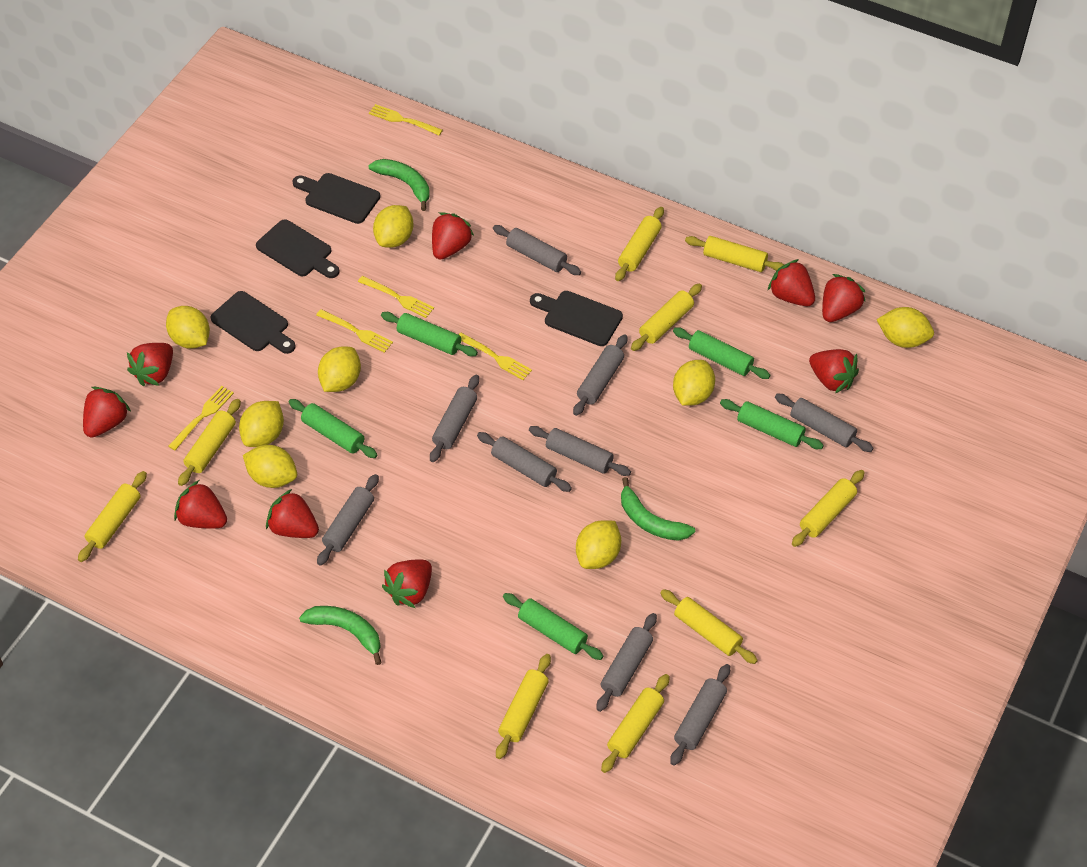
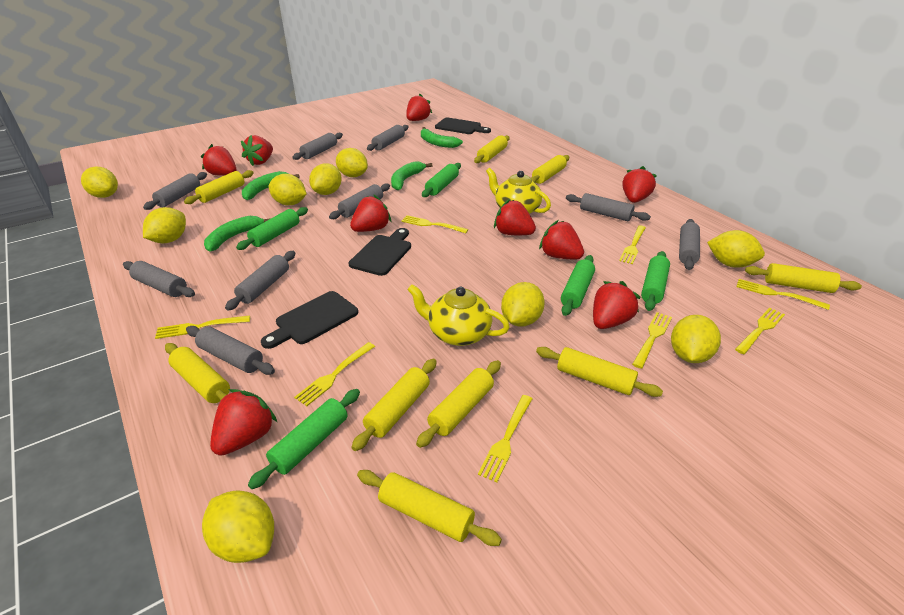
black cutting board: [210,291,296,354] [256,219,340,278] [293,173,380,224] [530,291,623,346] = 4 -> [261,291,358,349] [348,228,411,276] [435,117,491,134] = 3
green banana: [299,606,382,665] [368,159,430,211] [621,477,695,541] = 3 -> [204,216,271,252] [242,171,299,200] [391,161,433,190] [421,127,463,148] = 4
yellow fork: [168,386,234,451] [316,309,393,353] [358,276,434,318] [369,104,443,135] [458,332,532,380] = 5 -> [155,316,250,339] [294,342,375,406] [401,215,468,233] [478,395,532,482] [619,225,646,264] [632,312,672,369] [735,308,785,354] [736,279,830,310] = 8
yellow lemon: [166,306,210,348] [239,401,284,447] [243,445,297,488] [318,346,361,392] [373,205,413,248] [576,520,621,569] [673,360,715,406] [877,307,934,348] = 8 -> [81,166,118,198] [143,207,186,243] [202,490,274,563] [269,174,307,205] [309,164,342,195] [336,148,368,177] [501,282,545,327] [671,315,721,363] [707,230,765,268] = 9
yellow teapot: none = 0 -> [407,284,510,346] [486,168,551,214] = 2

